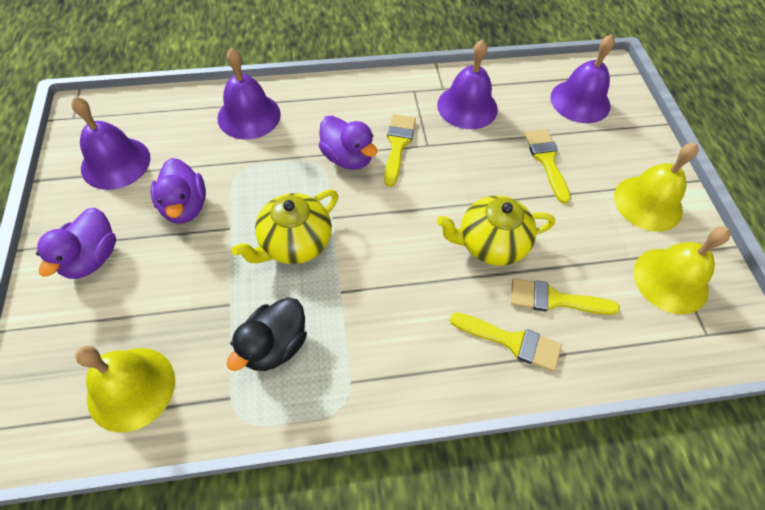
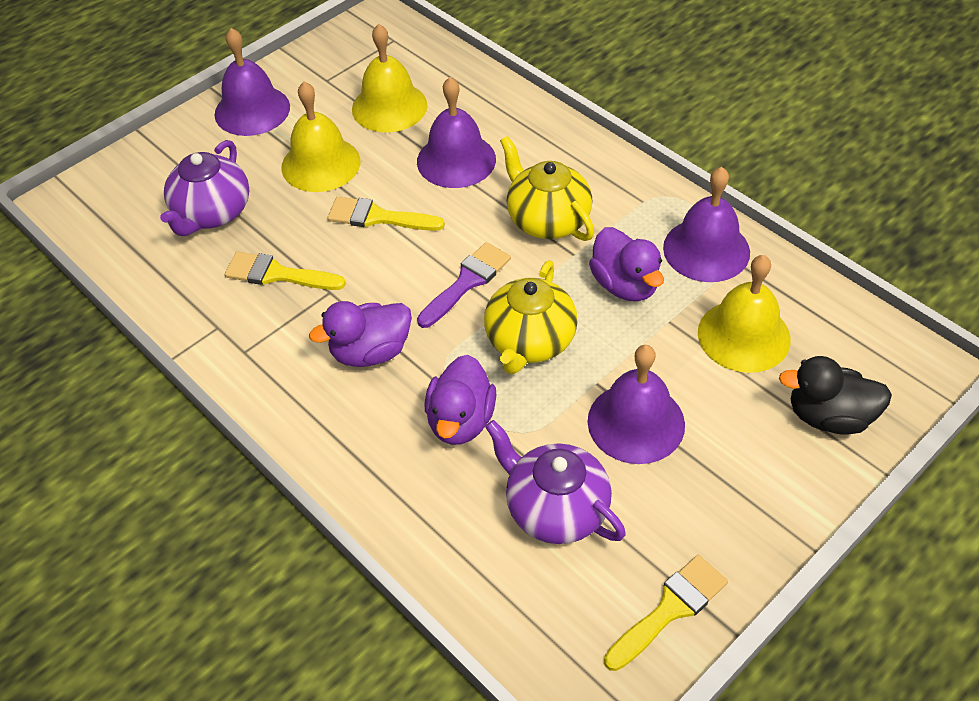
purple brush: none = 0 -> [417,242,511,328] = 1
purple teapot: none = 0 -> [160,140,249,236] [485,420,626,544] = 2
yellow brush: [384,114,416,187] [450,313,562,372] [511,278,620,315] [524,129,571,204] = 4 -> [225,251,346,290] [328,197,445,231] [604,555,728,671] = 3

